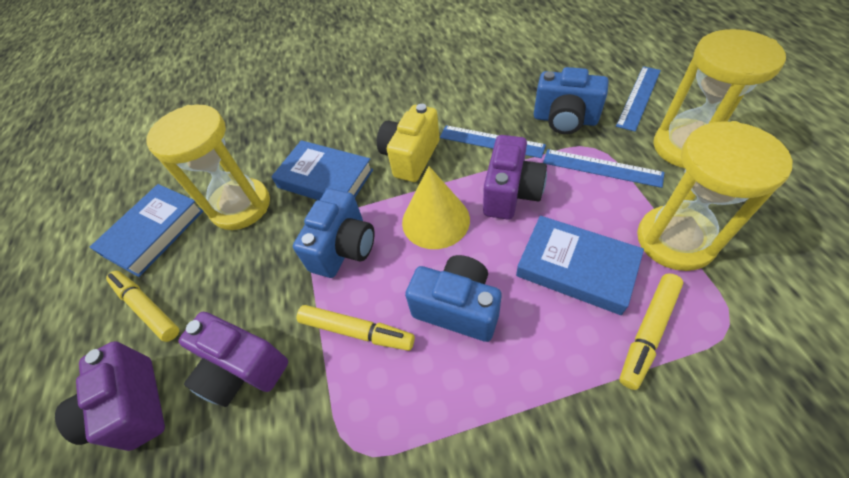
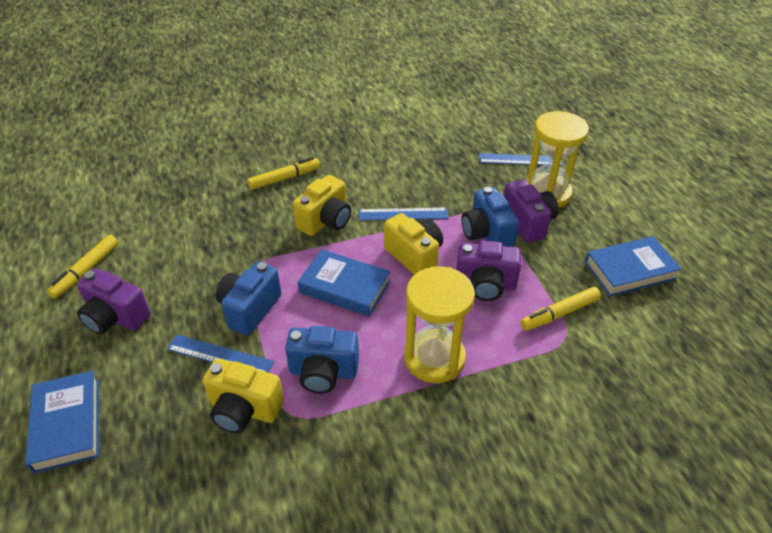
yellow camera: [377,104,440,182] = 1 -> [203,359,284,433] [293,175,351,236] [384,213,443,275] = 3
yellow cone: [402,166,470,249] = 1 -> none = 0
yellow hourglass: [146,105,270,230] [637,121,792,271] [653,29,786,168] = 3 -> [404,266,475,383] [526,111,589,208] = 2

